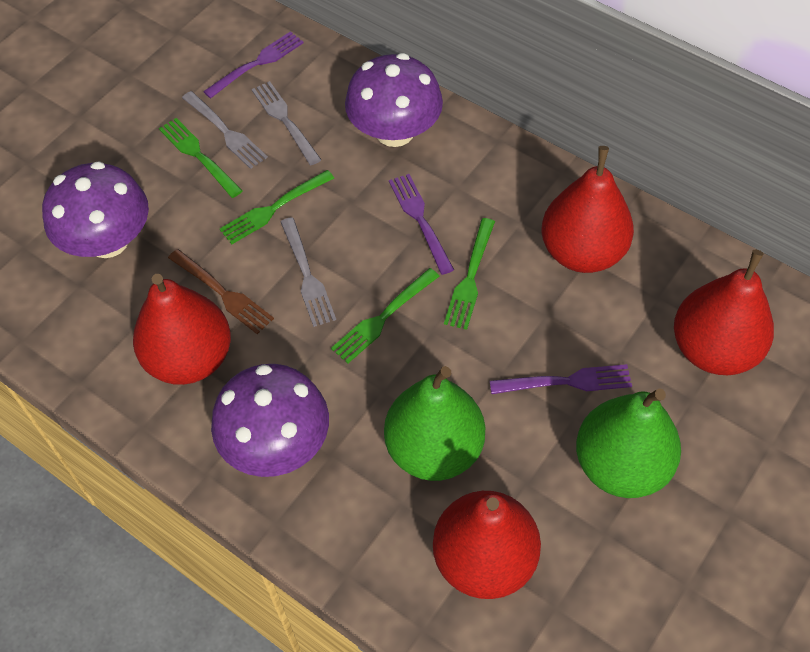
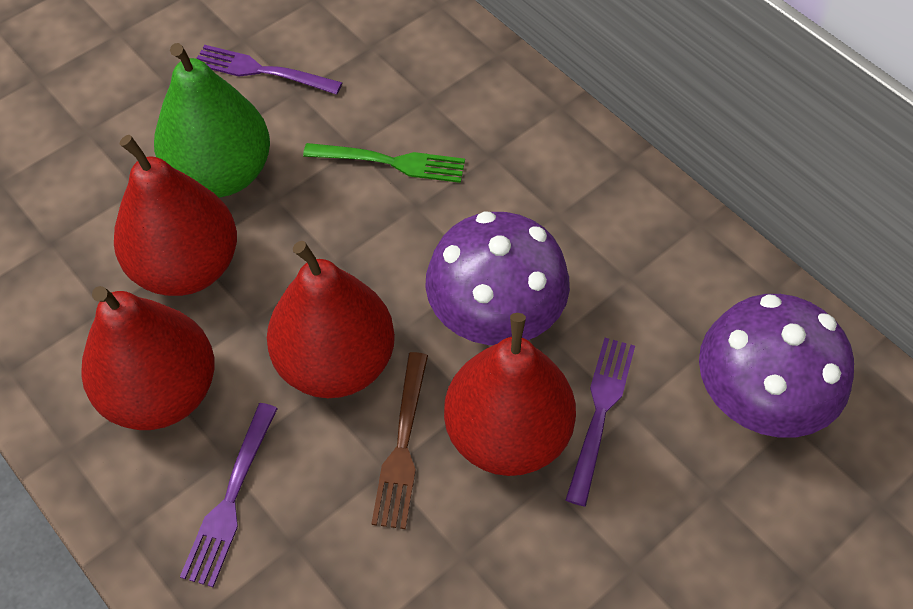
green fork: [159,118,243,198] [220,170,334,244] [331,268,440,363] [444,218,495,330] = 4 -> [303,143,465,183] = 1
green pear: [384,366,485,481] [576,388,681,498] = 2 -> [154,43,270,198] = 1
grey fork: [182,91,268,169] [251,81,321,165] [281,217,336,327] = 3 -> none = 0
purple mushroom: [42,161,149,258] [211,364,329,477] [345,53,443,147] = 3 -> [425,211,570,345] [699,294,854,438] = 2

